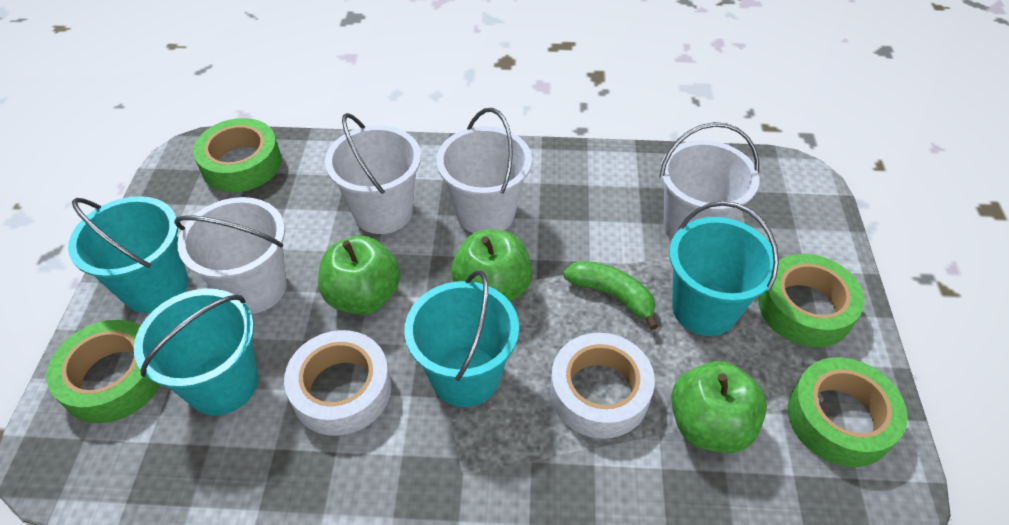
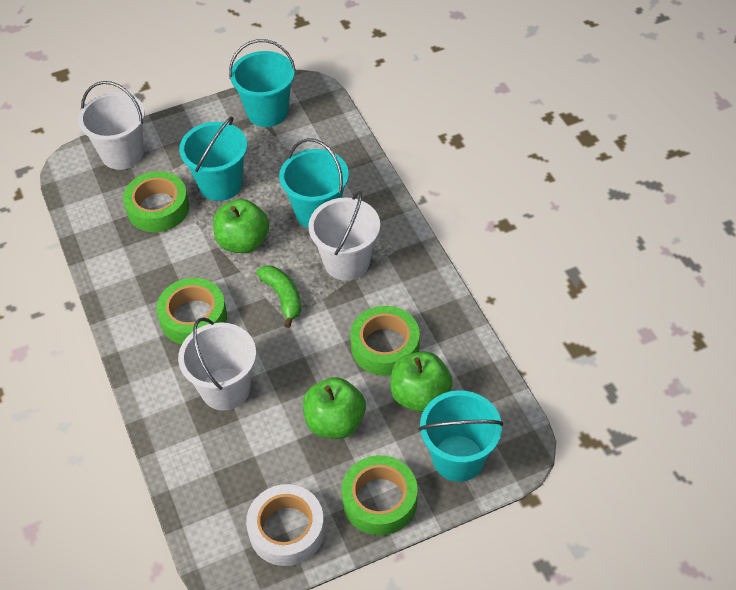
white bucket: [174,197,287,314] [325,113,421,234] [437,108,532,233] [659,122,759,240] = 4 -> [78,81,145,170] [178,317,256,411] [308,191,380,281] = 3
white tape: [284,330,392,436] [550,333,655,439] = 2 -> [246,484,325,566] = 1

